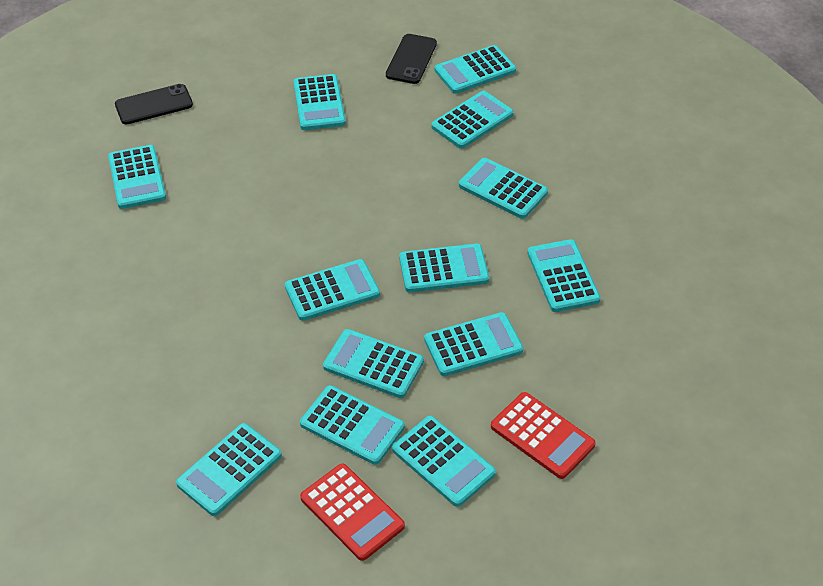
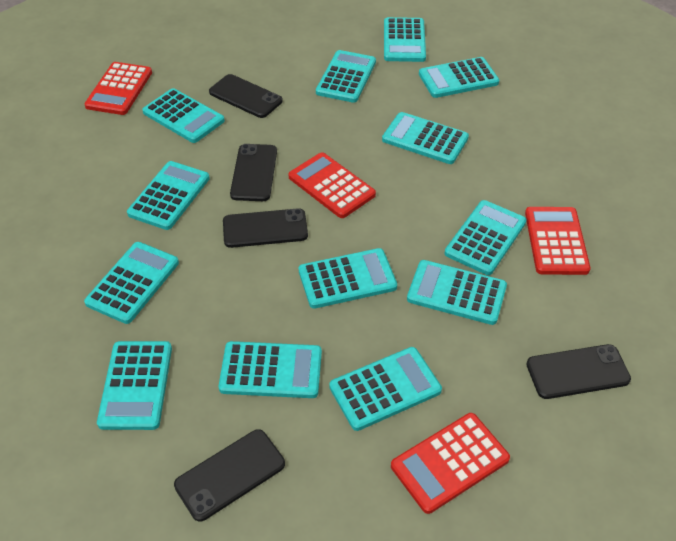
black phone: [115,84,193,124] [386,34,437,84] = 2 -> [174,429,285,522] [209,74,283,118] [223,208,308,248] [230,144,277,201] [526,344,631,399] = 5
red calculator: [300,463,405,561] [491,392,596,479] = 2 -> [84,62,152,115] [288,152,376,218] [391,413,510,514] [525,207,591,275] = 4

